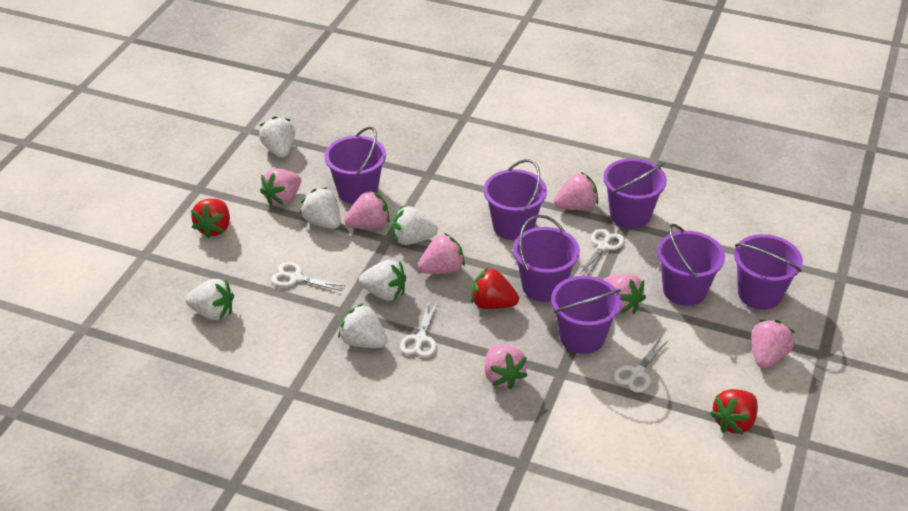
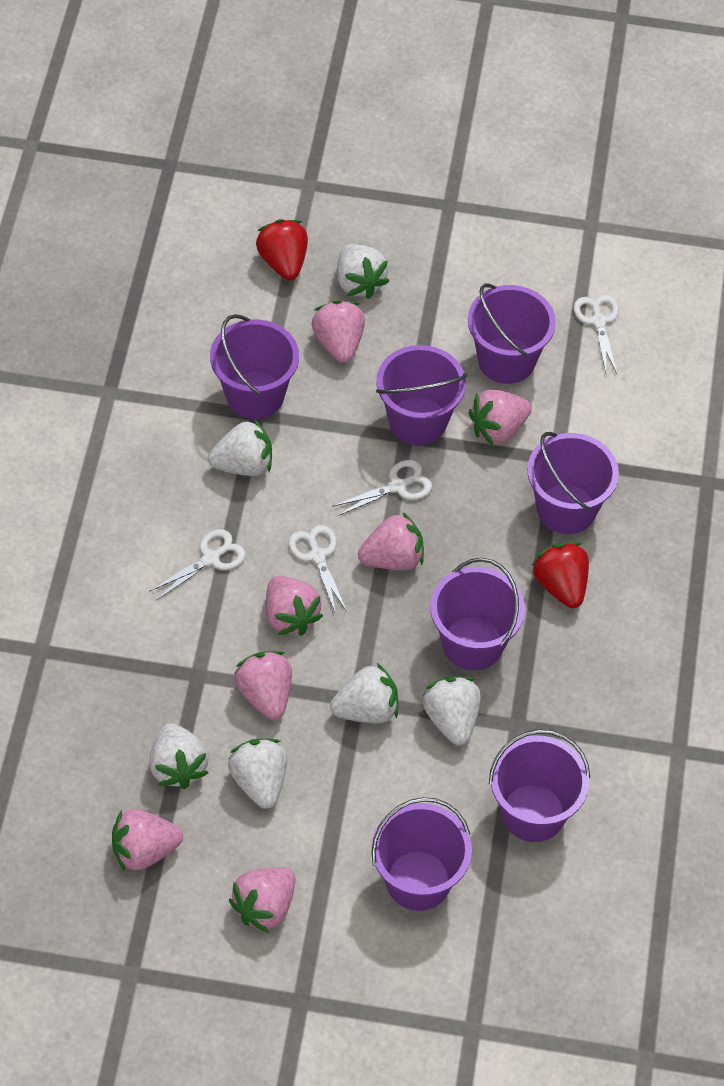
red strawberry: [191,199,230,239] [471,267,519,309] [710,389,758,435] = 3 -> [256,219,308,280] [531,542,589,608] = 2

